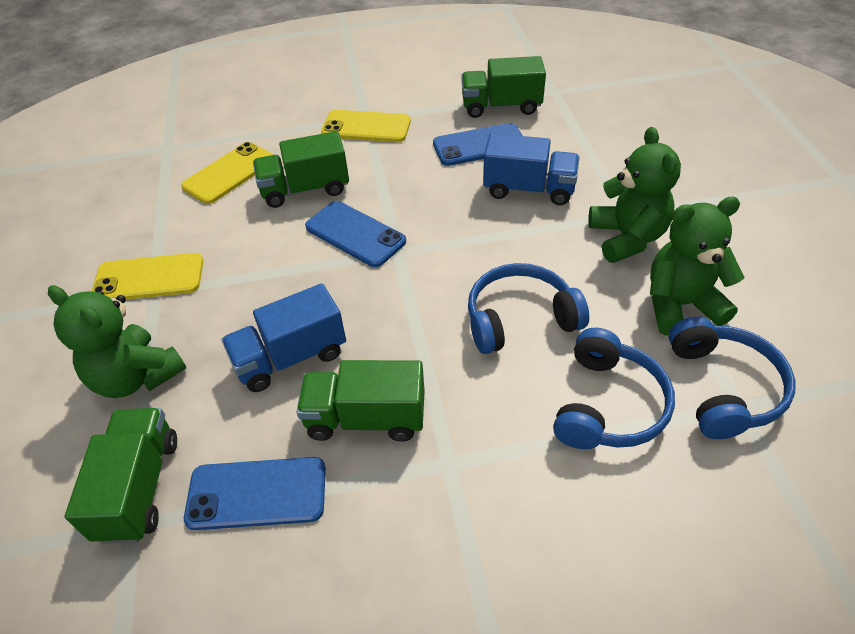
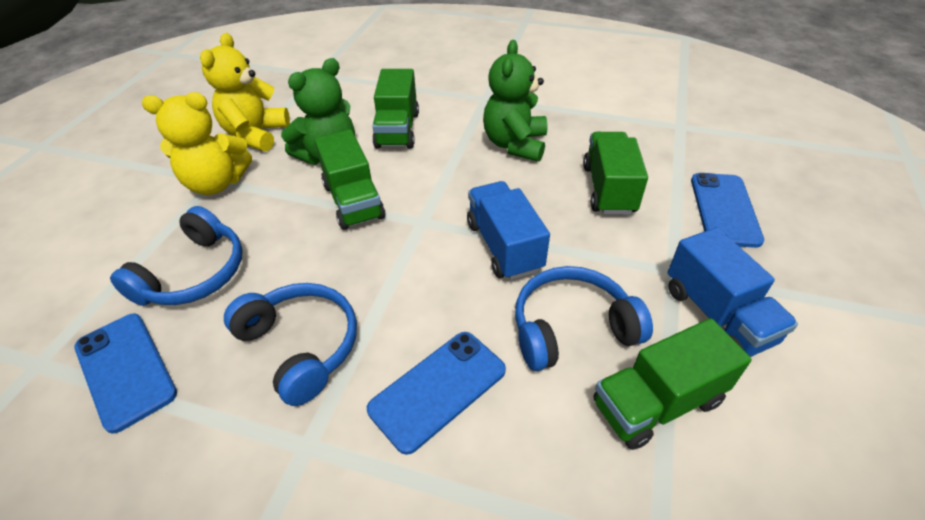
green teddy bear: [48,285,186,398] [588,127,681,263] [650,197,744,335] = 3 -> [281,58,355,165] [483,40,547,162] = 2
yellow phone: [91,253,203,300] [181,142,273,204] [321,110,411,142] = 3 -> none = 0
yellow teddy bear: none = 0 -> [142,92,252,195] [200,33,290,151] = 2

